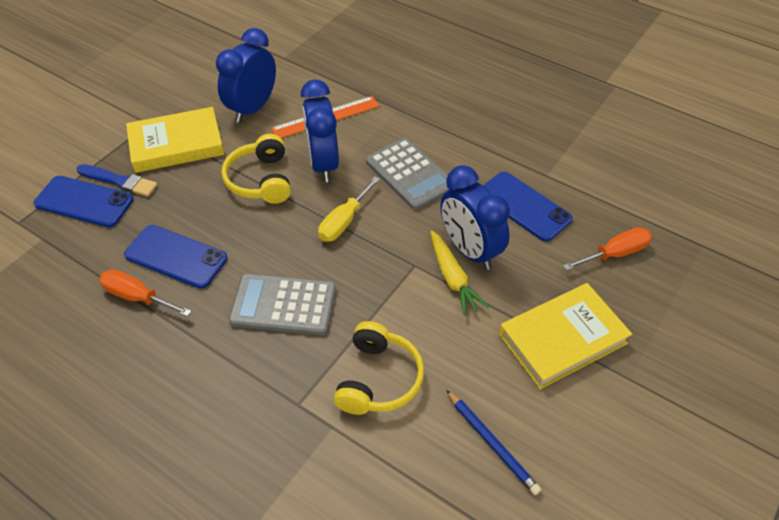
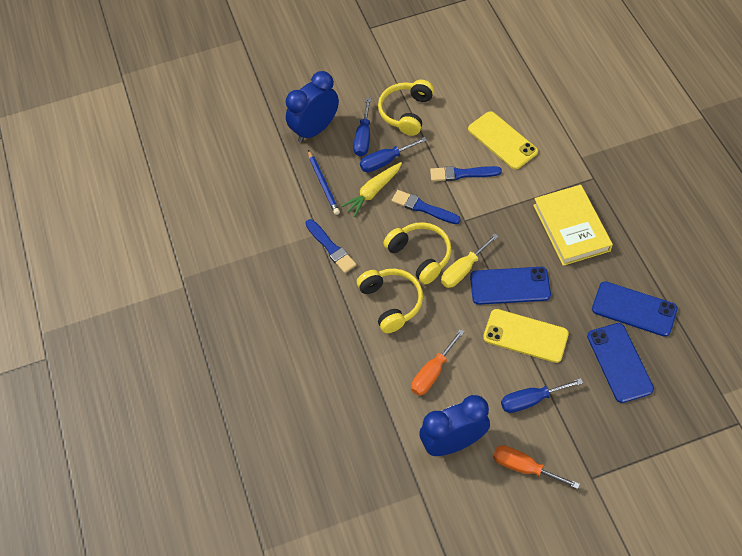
blue brush: [77,164,158,197] = 1 -> [305,219,356,273] [391,190,461,224] [430,166,502,181] = 3
blue clock: [216,28,276,123] [301,80,339,182] [441,165,510,270] = 3 -> [286,71,339,142] [419,395,490,456] = 2
blue screwdriver: none = 0 -> [353,97,371,157] [360,137,427,172] [501,378,583,413] = 3
grey calculator: [229,274,336,335] [366,138,449,210] = 2 -> none = 0
orange ruler: [271,96,379,138] = 1 -> none = 0
yellow book: [126,107,224,173] [499,283,632,389] = 2 -> [533,185,613,266] = 1
yellow headphones: [221,134,291,204] [334,321,424,415] = 2 -> [357,269,423,333] [378,80,434,136] [383,222,452,284] = 3
yellow phone: none = 0 -> [468,111,538,169] [483,309,569,363] = 2

